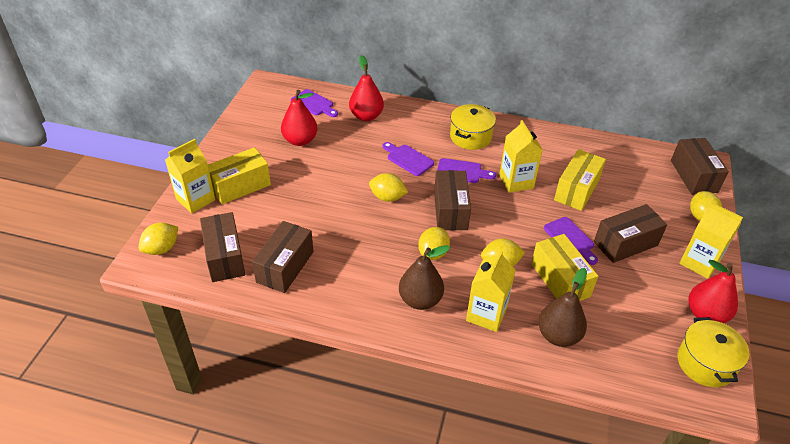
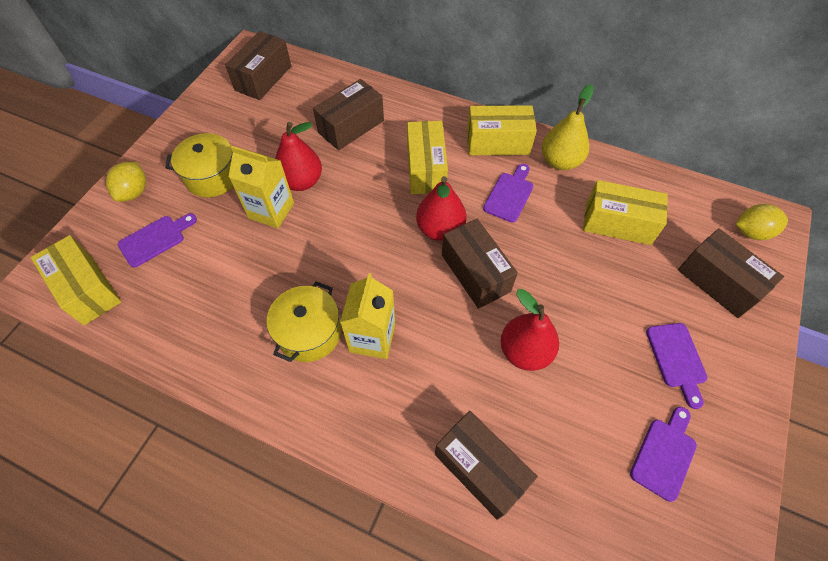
brown pear: [399,245,450,310] [538,268,587,347] = 2 -> none = 0
yellow box: [208,147,271,204] [531,234,598,301] [554,149,606,211] = 3 -> [30,235,121,325] [407,121,448,194] [467,105,537,155] [583,180,668,245] = 4
yellow carton: [165,139,215,213] [466,250,516,332] [499,120,543,193] [679,202,743,279] = 4 -> [229,146,294,229] [340,273,395,359] = 2
yellow lemon: [139,223,178,255] [369,173,408,202] [418,227,450,260] [481,238,525,266] [690,191,722,221] = 5 -> [106,162,146,202] [736,204,788,240] = 2
yellow pear: none = 0 -> [542,84,594,170] = 1

